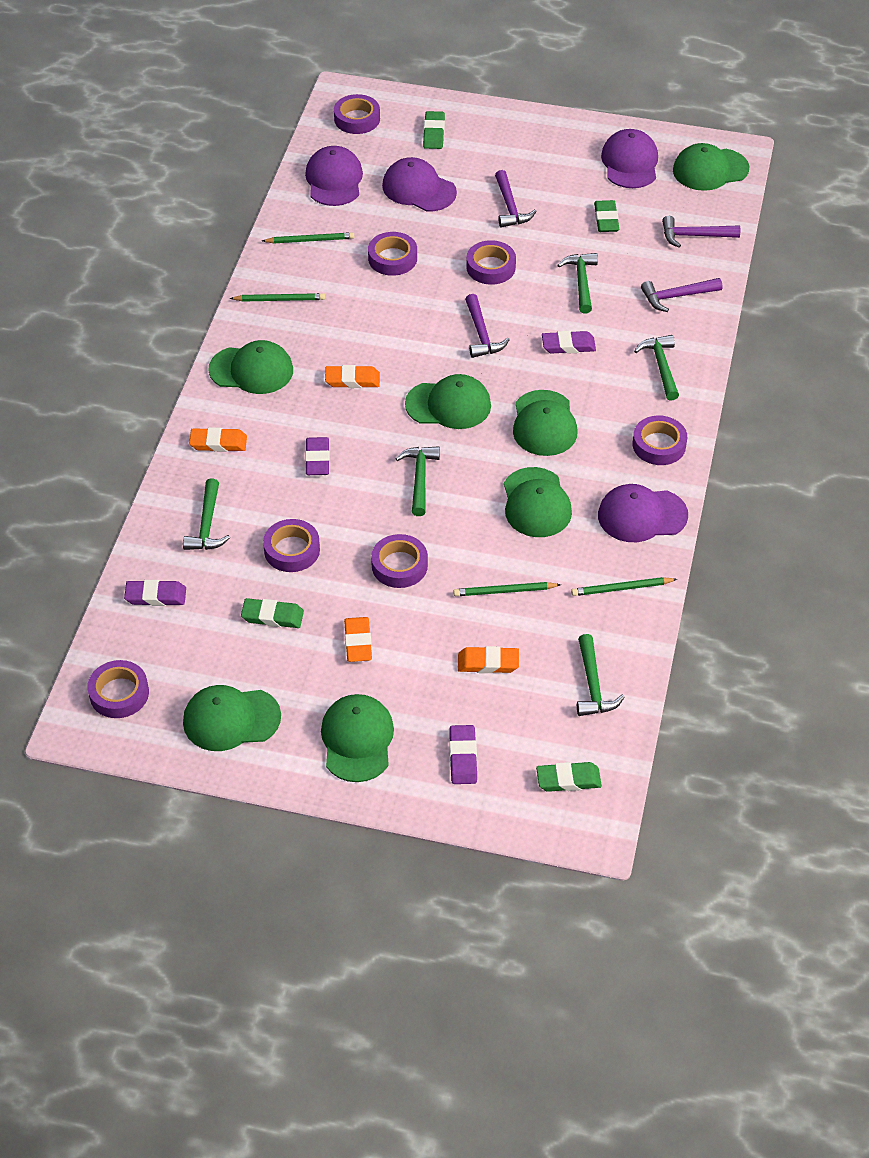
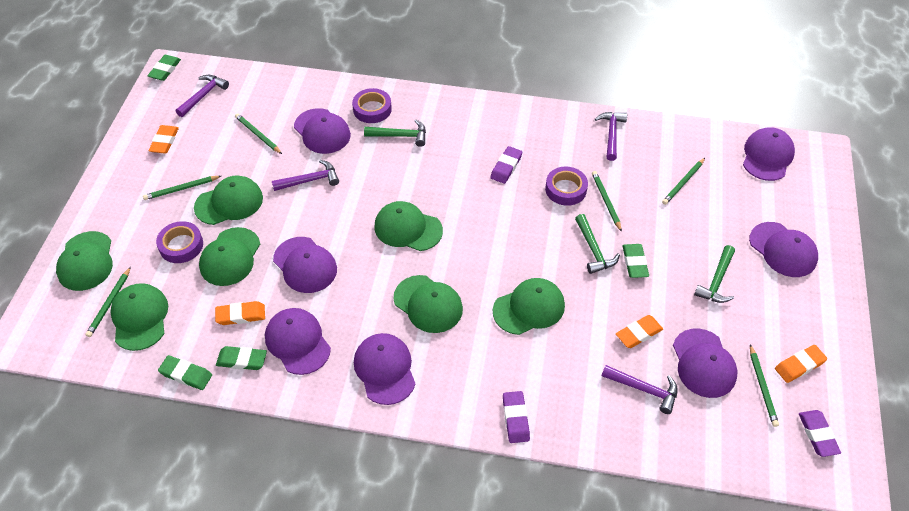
green hammer: [183,478,230,550] [395,446,440,516] [557,253,598,314] [577,634,624,716] [634,335,679,401] = 5 -> [364,120,426,147] [575,214,620,274] [694,245,735,303] = 3
green pencil: [229,293,325,302] [262,232,354,243] [453,582,561,596] [571,577,677,596] = 4 -> [85,267,131,337] [143,176,221,200] [235,113,282,154] [592,171,622,232] [662,158,705,205] [750,344,779,427] = 6
purple cap: [305,146,363,206] [382,157,457,212] [598,484,688,542] [601,129,658,188] = 4 -> [265,308,331,375] [273,237,337,293] [294,108,351,154] [354,333,415,405] [673,328,738,398] [743,127,795,181] [749,222,818,277] = 7
purple eraser: [124,580,186,606] [305,437,330,475] [449,725,477,784] [542,331,596,354] = 4 -> [490,146,522,184] [503,391,530,443] [799,410,841,457] = 3
purple tape: [87,660,149,718] [263,519,320,572] [334,94,380,134] [368,232,417,276] [371,534,428,588] [466,240,516,285] [633,416,687,465] = 7 -> [156,221,203,263] [352,88,392,123] [545,167,588,206] = 3

